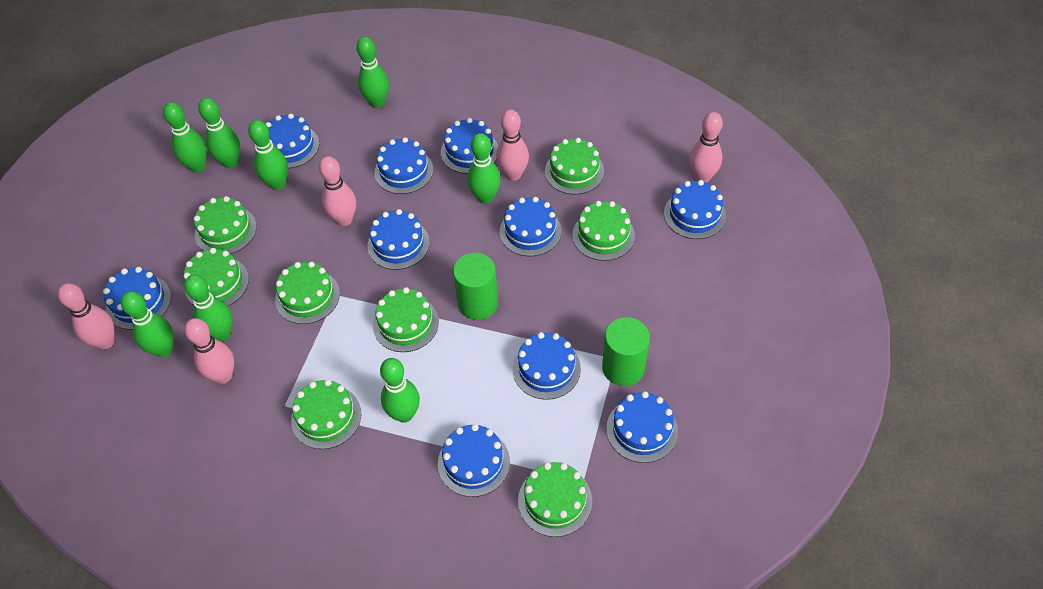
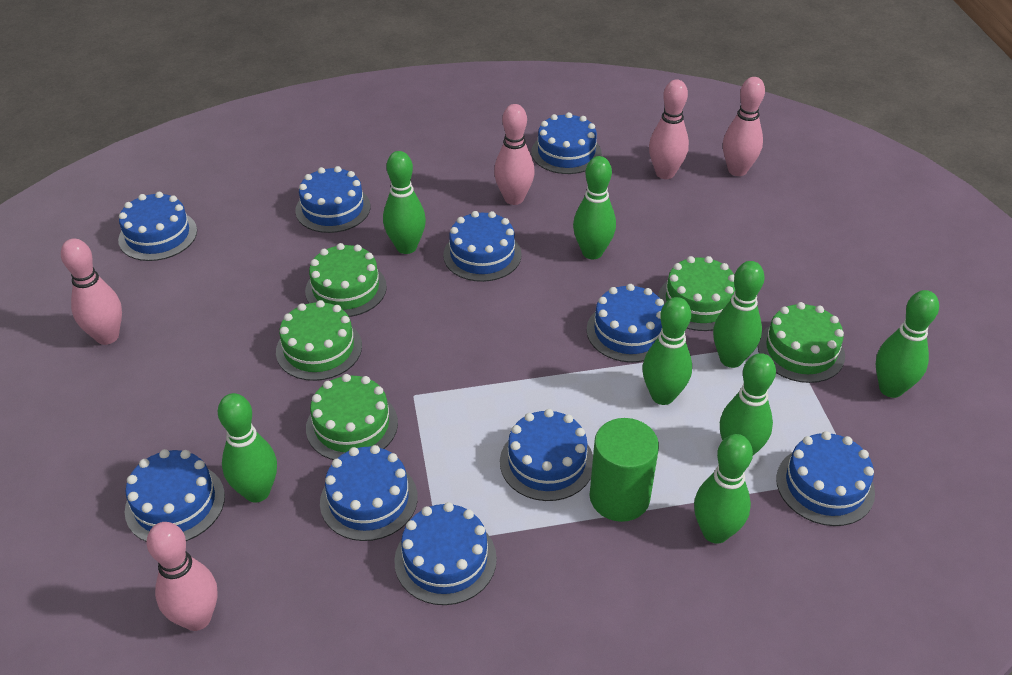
green cake: [184,248,249,306] [194,196,257,254] [275,261,340,324] [291,379,361,449] [373,287,439,352] [518,462,592,537] [545,138,604,195] [572,201,635,261] = 8 -> [276,300,362,381] [305,243,387,317] [306,374,398,460] [658,256,735,331] [758,302,845,383] = 5
green cylinder: [453,253,498,320] [602,317,650,386] = 2 -> [589,418,659,522] = 1

